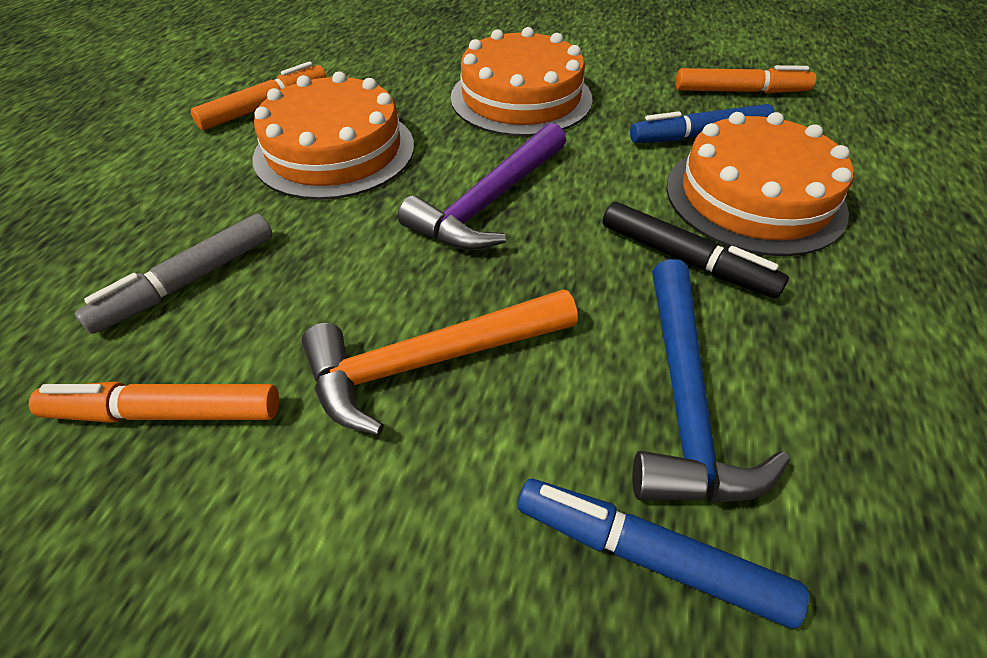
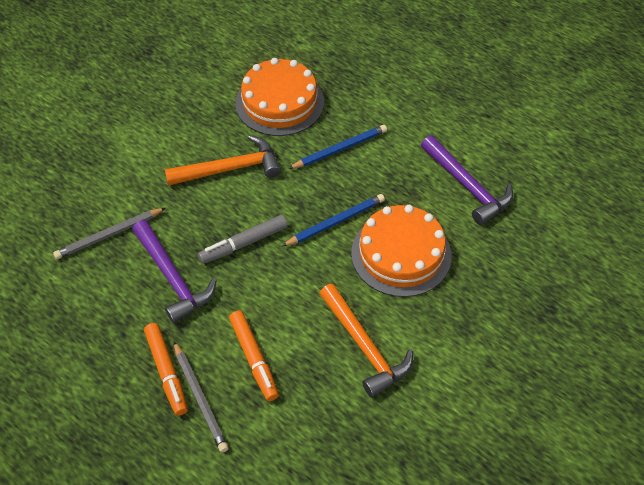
black marker: [603,202,789,298] = 1 -> none = 0
blue hammer: [632,259,790,503] = 1 -> none = 0
blue marker: [518,479,809,629] [630,104,775,143] = 2 -> none = 0
blue pencil: none = 0 -> [282,194,385,246] [288,125,387,169] = 2
grey pencil: none = 0 -> [53,208,166,259] [174,341,229,453] = 2
orange cake: [252,71,414,200] [451,27,593,136] [666,112,854,256] = 3 -> [235,58,324,136] [351,205,451,297] = 2
orange hammer: [302,289,578,435] = 1 -> [165,135,281,186] [319,284,413,398] = 2
orange marker: [29,382,279,422] [191,61,327,130] [675,65,816,93] = 3 -> [144,323,188,416] [229,311,279,401] = 2
purple hammer: [398,123,566,250] = 1 -> [132,220,216,323] [421,135,513,225] = 2

